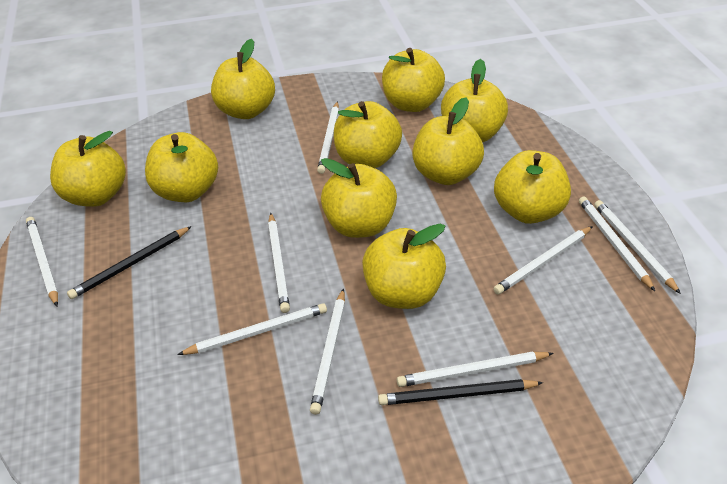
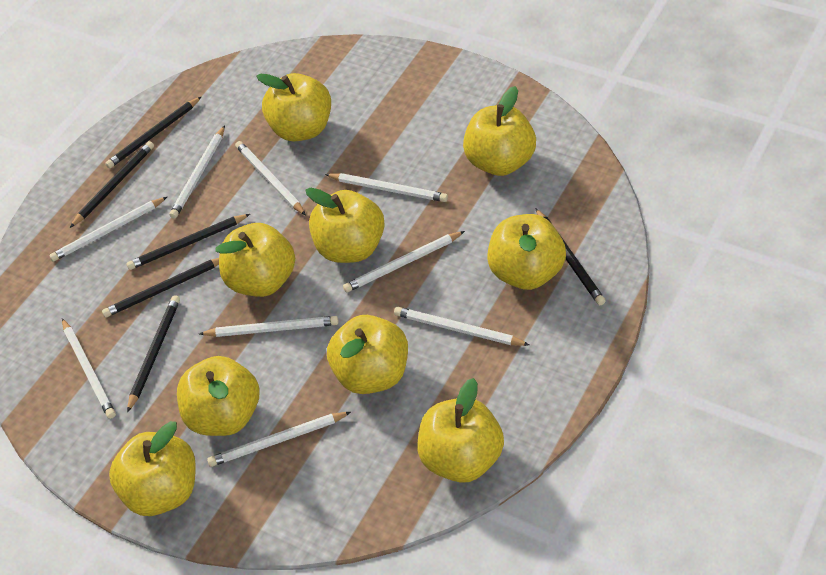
black pencil: [67,226,192,299] [378,379,543,405] = 2 -> [70,141,154,228] [102,258,219,318] [105,96,202,169] [126,214,250,270] [127,295,180,413] [535,208,606,305] = 6
yellow apple: [50,131,126,207] [145,132,218,202] [211,39,275,119] [321,158,397,238] [334,101,402,168] [362,224,446,309] [382,48,445,112] [412,97,484,185] [441,59,508,143] [494,150,571,224] = 10 -> [109,421,196,516] [177,356,260,436] [215,223,295,297] [256,73,331,141] [305,187,385,263] [327,315,408,394] [418,378,504,483] [463,86,536,176] [487,214,566,290] = 9

